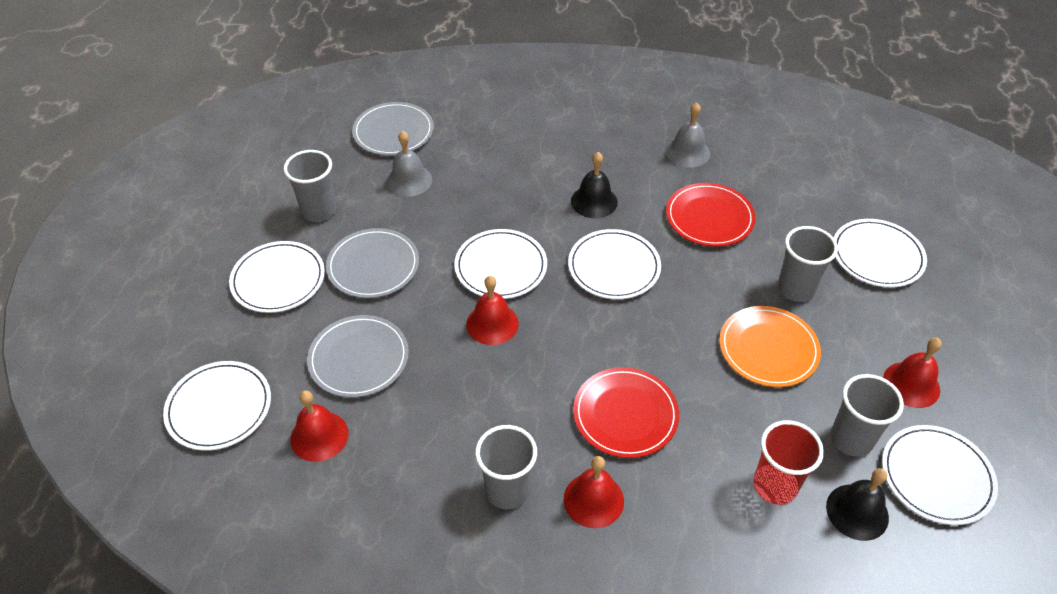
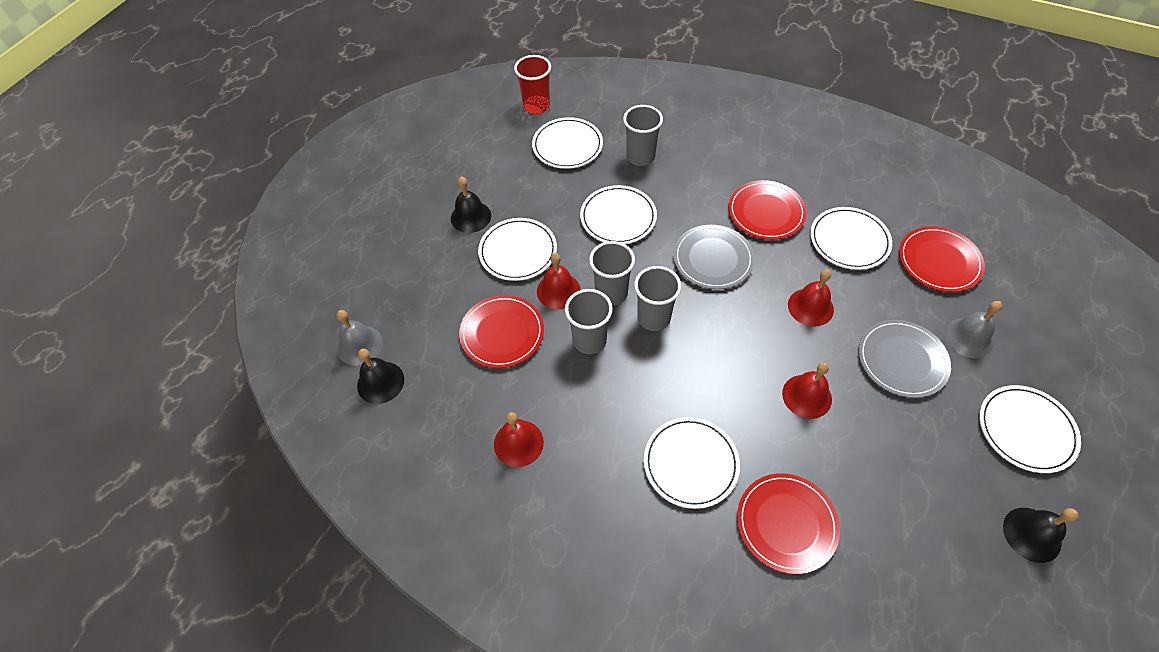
black bell: [571,152,618,218] [826,468,889,541] = 2 -> [357,349,404,404] [451,177,491,233] [1003,508,1079,563] = 3
grey plate: [307,315,409,398] [326,228,419,298] [352,102,434,156] = 3 -> [673,225,755,289] [858,320,951,398] = 2
orange plate: [719,306,821,387] = 1 -> none = 0
red plate: [573,367,679,458] [666,183,756,247] = 2 -> [459,295,544,368] [728,180,807,240] [737,473,840,574] [899,226,985,292] = 4

